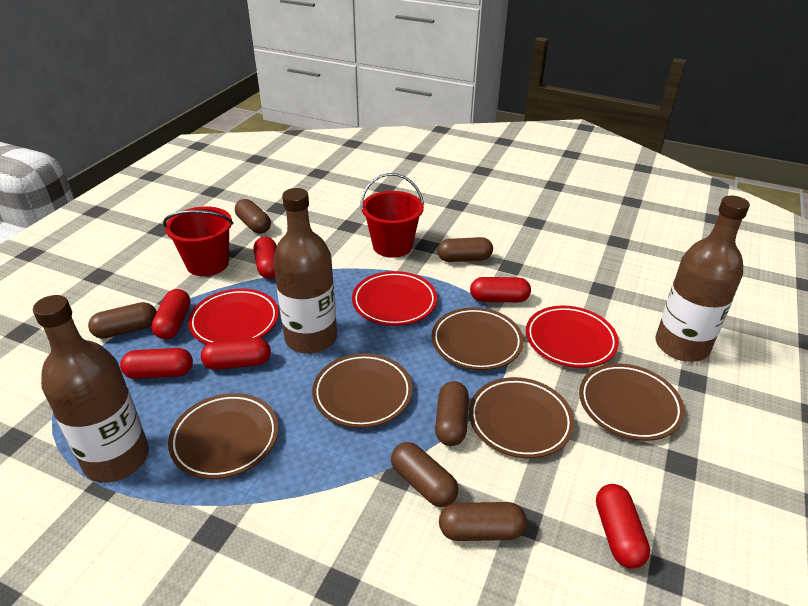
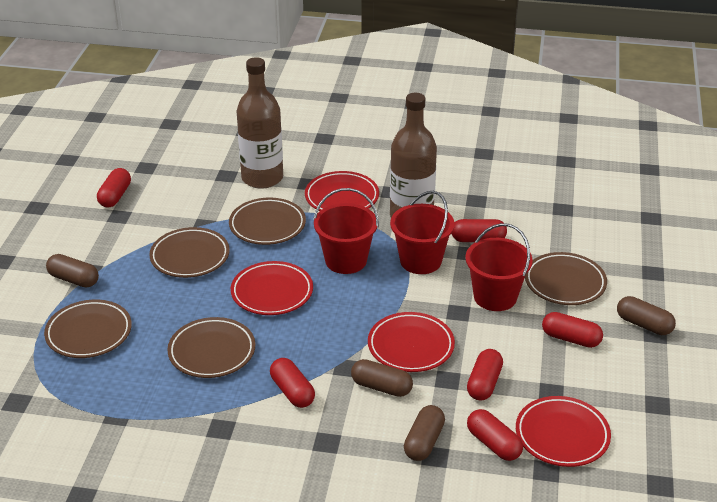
brown bottle: [33,295,149,483] [273,188,337,354] [655,196,750,362] = 3 -> [237,57,283,189] [390,93,437,217] = 2
brown capsule: [88,302,157,339] [235,199,271,234] [391,442,458,507] [435,381,469,446] [438,237,493,262] [439,502,527,541] = 6 -> [46,254,99,288] [351,359,413,397] [404,405,445,461] [617,296,676,335] = 4
red bucket: [163,207,233,276] [360,173,424,258] = 2 -> [313,188,379,274] [390,191,455,274] [465,223,533,311] = 3
red plate: [188,289,279,344] [352,271,437,326] [526,306,619,368] = 3 -> [231,261,313,315] [305,171,379,211] [368,312,455,372] [516,396,611,467] = 4

